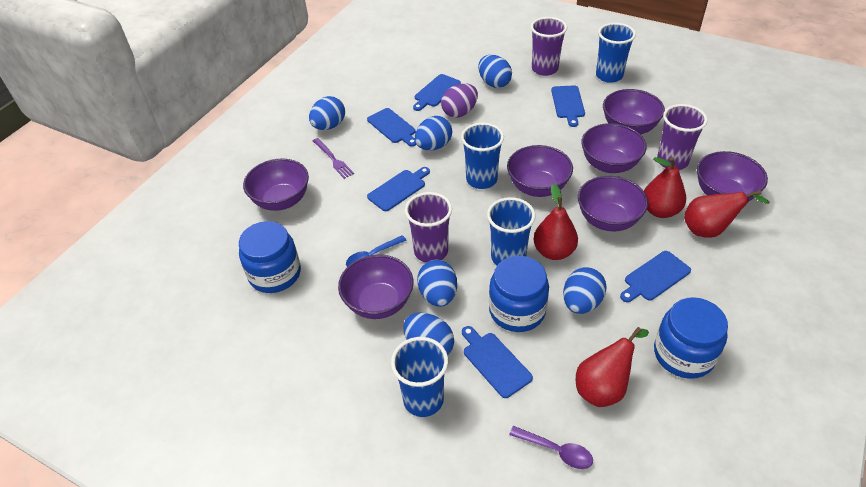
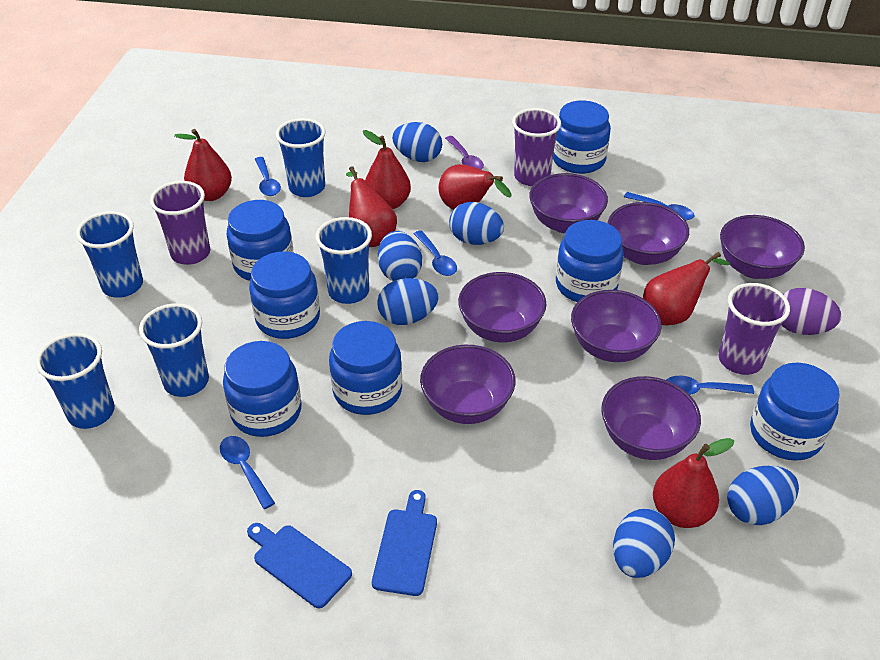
blue cup: [391,337,448,417] [461,123,504,189] [487,197,535,265] [596,23,636,83] = 4 -> [36,333,115,429] [76,211,143,298] [139,303,209,397] [276,118,326,197] [316,217,372,304] = 5
blue cutting board: [367,108,417,147] [367,167,430,211] [413,74,461,111] [462,326,533,398] [551,86,585,127] [620,251,691,302] = 6 -> [247,523,352,608] [372,490,437,596] = 2
blue jar: [239,221,301,293] [489,256,549,332] [654,297,728,379] = 3 -> [223,341,302,437] [227,200,293,281] [249,251,320,339] [329,321,402,415] [553,100,611,174] [556,220,624,302] [750,363,840,461] = 7
blue spoon: [346,235,407,267] = 1 -> [220,436,275,509] [255,157,281,196] [414,230,457,276] [624,192,695,221] [666,376,754,395] = 5
purple fork: [313,138,354,179] = 1 -> none = 0
red pear: [534,183,578,260] [576,327,649,407] [644,157,686,218] [684,190,770,238] = 4 -> [174,129,232,201] [346,166,397,247] [363,130,411,209] [439,164,511,210] [643,252,730,325] [653,438,734,528] = 6

